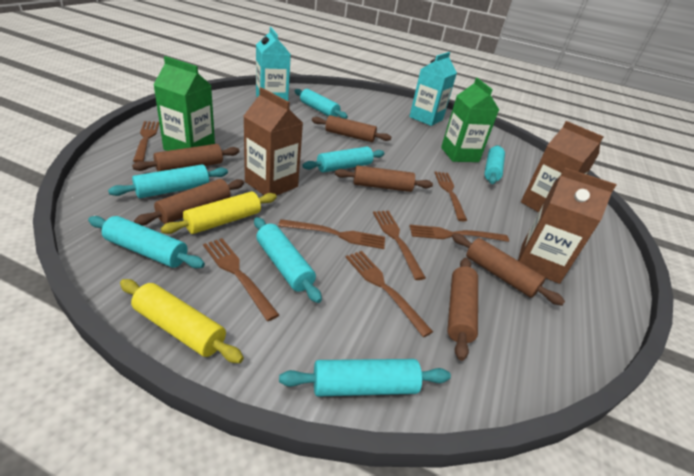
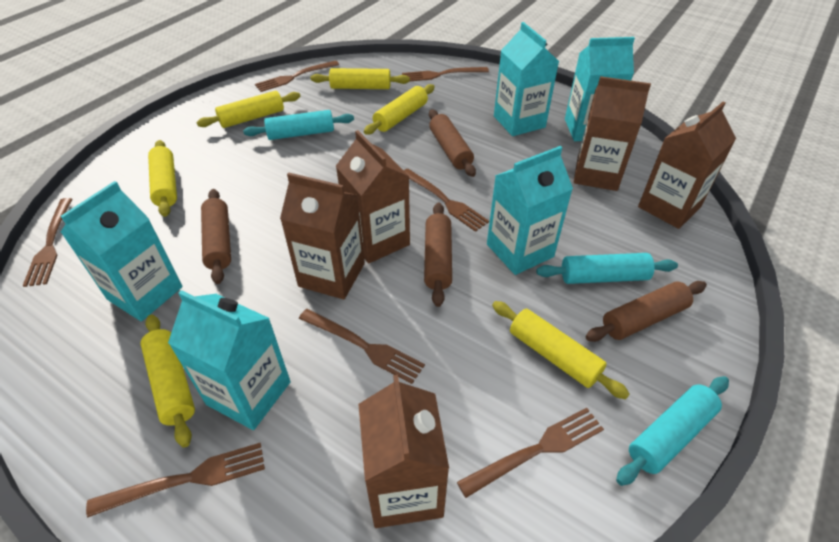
brown carton: [244,87,303,196] [518,168,616,284] [521,121,604,212] = 3 -> [280,173,365,300] [336,130,410,263] [359,375,449,528] [574,76,651,191] [638,102,736,229] = 5
brown rolling pin: [132,144,240,172] [134,179,244,226] [312,115,391,142] [335,165,433,192] [447,258,478,361] [452,233,565,306] = 6 -> [201,189,231,284] [424,202,452,307] [429,109,476,177] [585,281,707,342] = 4
green carton: [153,56,215,151] [441,78,499,162] = 2 -> none = 0
turquoise carton: [256,27,291,101] [409,52,457,126] = 2 -> [61,181,182,321] [168,290,291,430] [487,146,573,275] [494,22,559,136] [565,37,635,141] = 5
turquoise rolling pin: [88,216,205,268] [108,165,228,198] [254,217,322,303] [279,359,451,397] [295,89,348,119] [302,147,385,173] [484,145,505,184] = 7 -> [243,110,354,140] [536,253,678,284] [616,376,729,486] = 3
yellow rolling pin: [120,279,244,363] [161,191,277,234] = 2 -> [140,315,195,448] [148,140,177,217] [196,91,301,128] [311,68,410,89] [364,84,435,135] [492,301,629,399] = 6

